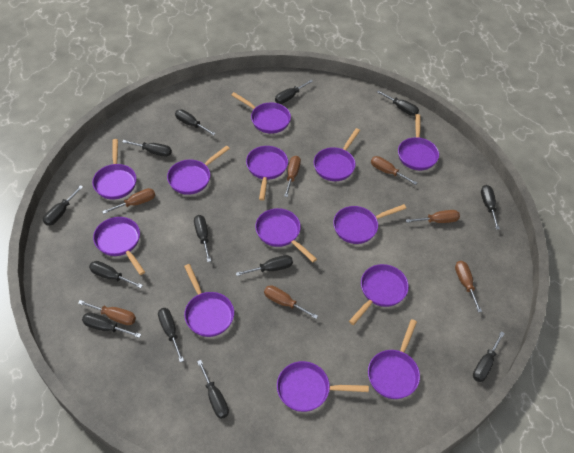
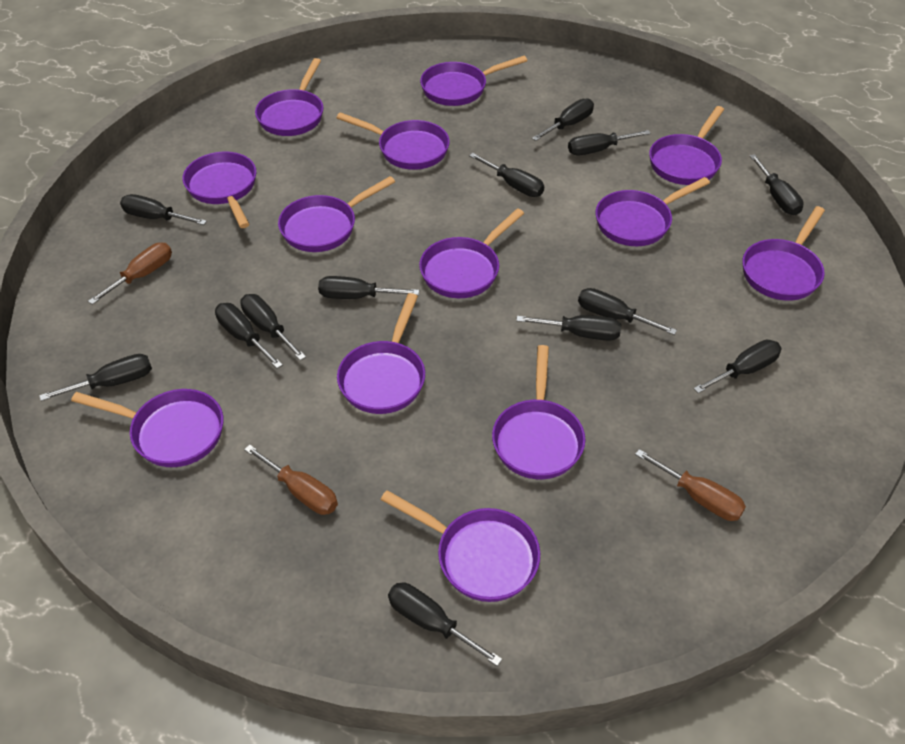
brown screwdriver: [78,300,136,325] [102,188,155,214] [264,285,318,319] [284,156,301,197] [371,156,417,185] [406,210,460,223] [455,261,482,312] = 7 -> [88,243,172,305] [244,444,338,515] [635,449,746,521] = 3

